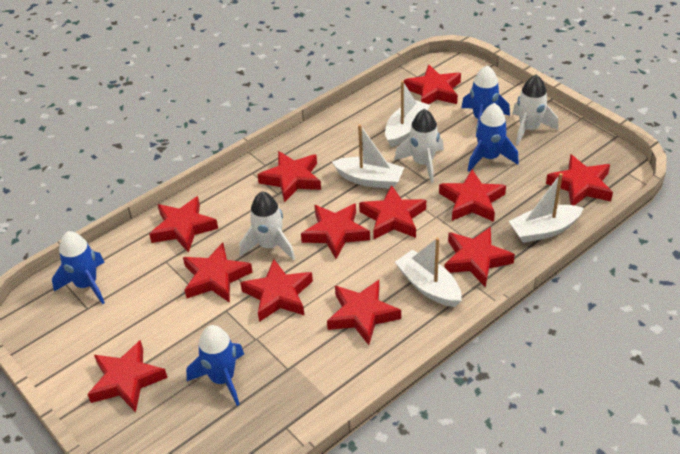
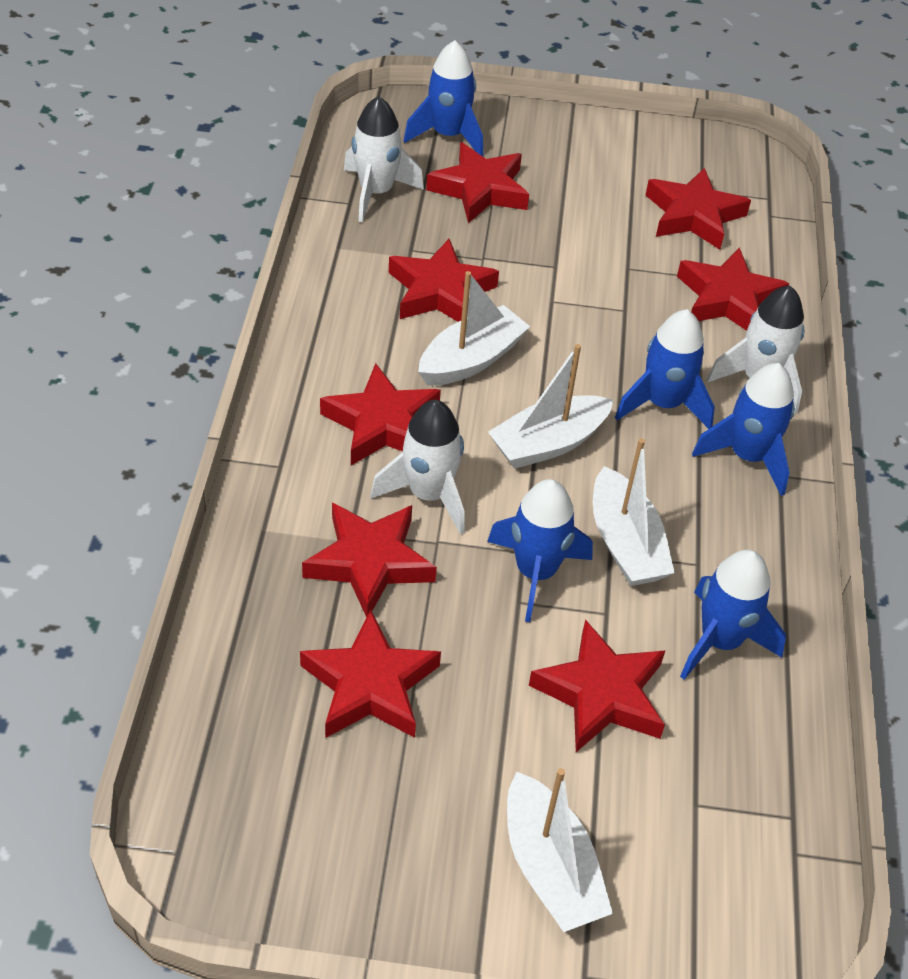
blue rocket: [52,231,105,304] [186,325,244,406] [461,65,510,137] [468,103,519,172] = 4 -> [404,40,483,156] [487,479,593,622] [615,309,715,429] [680,550,786,680] [692,363,795,496] = 5
red star: [87,340,168,412] [149,196,218,253] [183,242,253,303] [240,259,313,322] [257,151,321,203] [301,203,370,259] [327,280,401,345] [359,185,426,239] [404,64,461,104] [439,169,506,222] [444,227,515,288] [546,154,613,206] = 12 -> [300,610,441,738] [302,503,437,618] [320,363,441,465] [389,239,499,322] [426,142,529,223] [529,619,665,752] [645,168,751,250] [677,247,789,331] = 8

